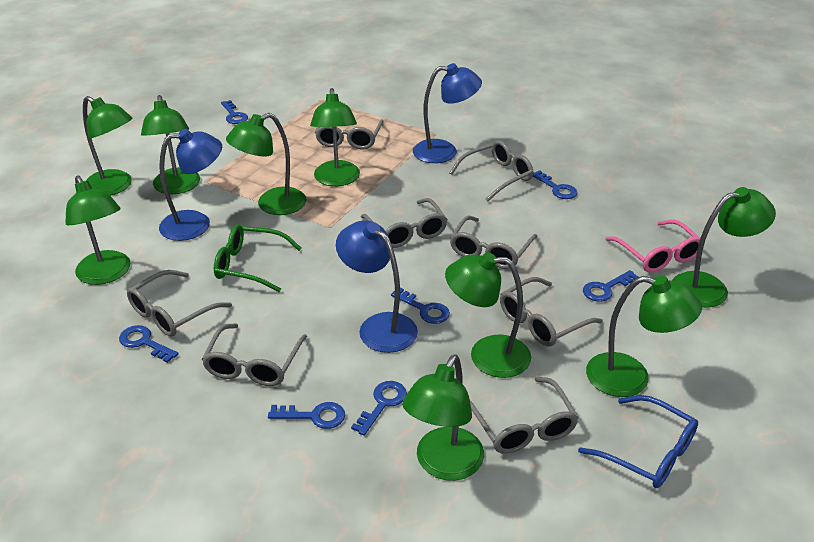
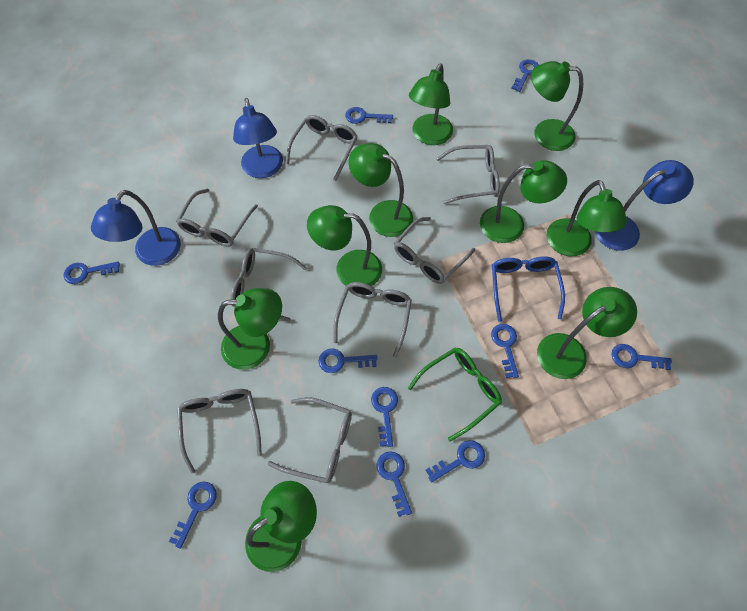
blue key: [119,325,178,363] [221,100,248,124] [268,402,345,429] [351,381,407,436] [391,287,450,324] [533,170,577,199] [583,270,638,302] = 7 -> [63,261,120,284] [169,481,217,549] [318,349,378,373] [345,107,393,124] [371,387,398,447] [377,451,412,517] [426,440,485,482] [491,324,519,378] [511,59,539,92] [611,344,672,370] = 10
pink glasses: [605,219,700,273] = 1 -> none = 0

